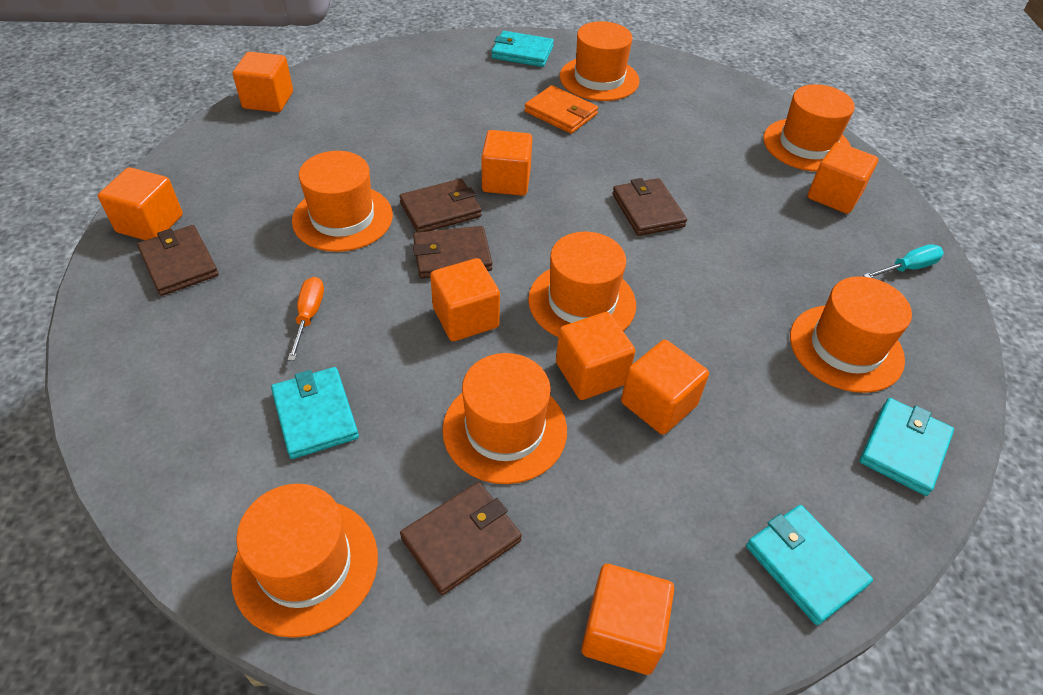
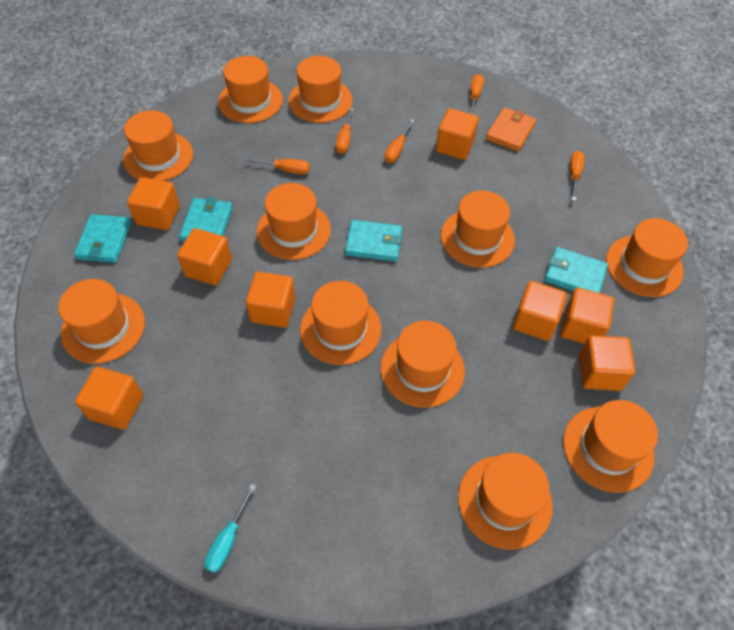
brown wallet: [137,225,219,296] [399,179,482,232] [400,482,522,595] [413,226,492,279] [612,178,687,236] = 5 -> none = 0
orange hat: [231,484,378,638] [292,151,393,252] [442,353,567,484] [528,232,636,337] [560,21,639,101] [763,84,855,172] [790,276,912,393] = 7 -> [58,279,145,364] [123,110,193,181] [218,56,283,123] [257,183,331,260] [288,56,353,123] [300,281,381,365] [381,321,465,408] [441,191,515,268] [458,453,553,550] [563,400,658,493] [606,218,688,297] = 11
orange screwdriver: [288,277,324,361] = 1 -> [245,157,310,174] [336,107,354,154] [385,119,415,163] [469,74,484,114] [570,151,585,201] = 5

